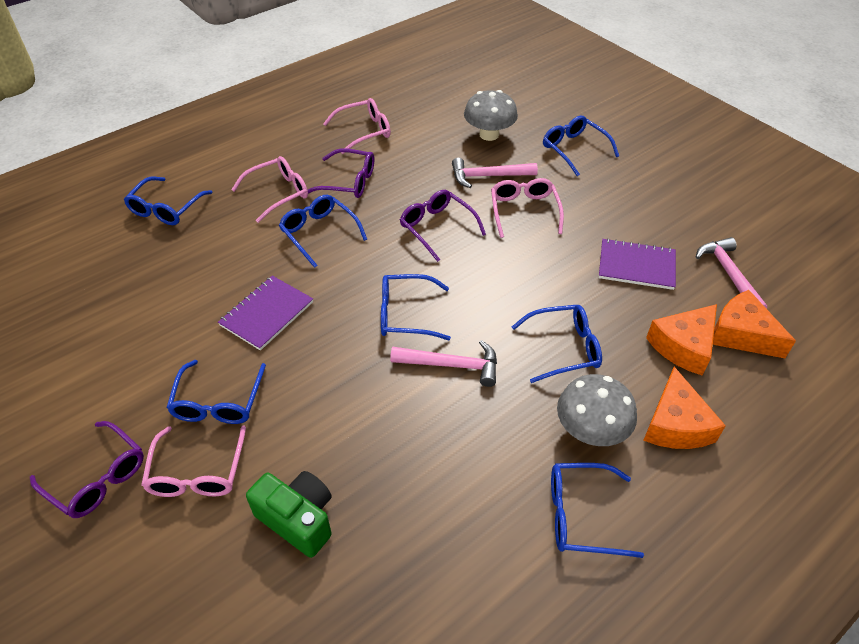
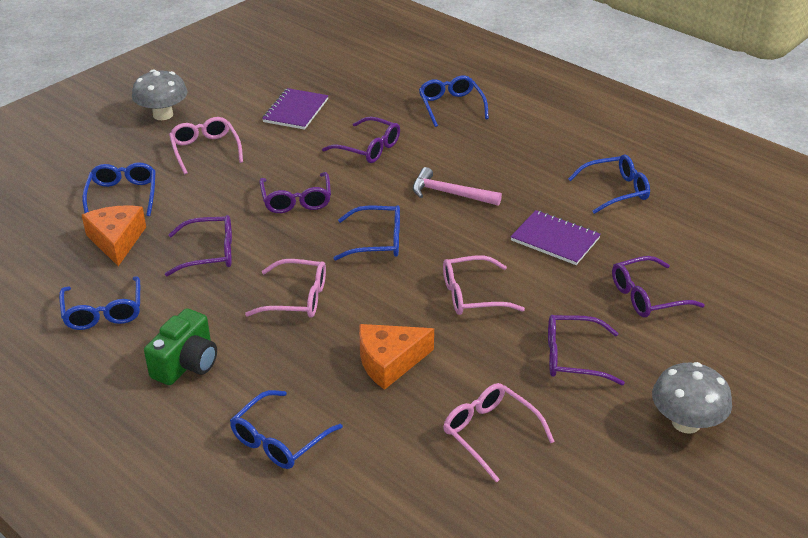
blue glasses: [124,177,213,225] [166,360,266,424] [279,195,367,268] [381,274,451,340] [512,305,602,383] [543,115,619,176] [551,463,644,558] = 7 -> [59,276,140,330] [82,162,156,216] [230,390,343,469] [334,205,400,261] [419,76,489,127] [568,154,650,214] = 6
orange cheese: [643,367,726,449] [646,304,717,376] [713,290,796,358] = 3 -> [82,205,146,266] [359,324,434,390] = 2
pink hammer: [390,340,497,387] [452,158,538,188] [696,237,767,309] = 3 -> [413,167,502,206] = 1
purple glasses: [30,421,144,518] [308,148,374,198] [400,190,486,262] = 3 -> [165,215,232,276] [259,172,331,213] [322,117,400,163] [548,315,625,385] [612,256,705,317] = 5

